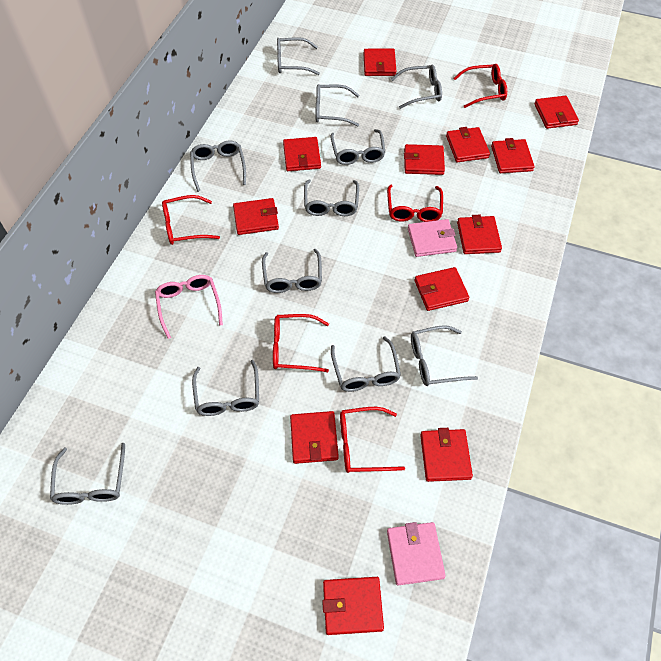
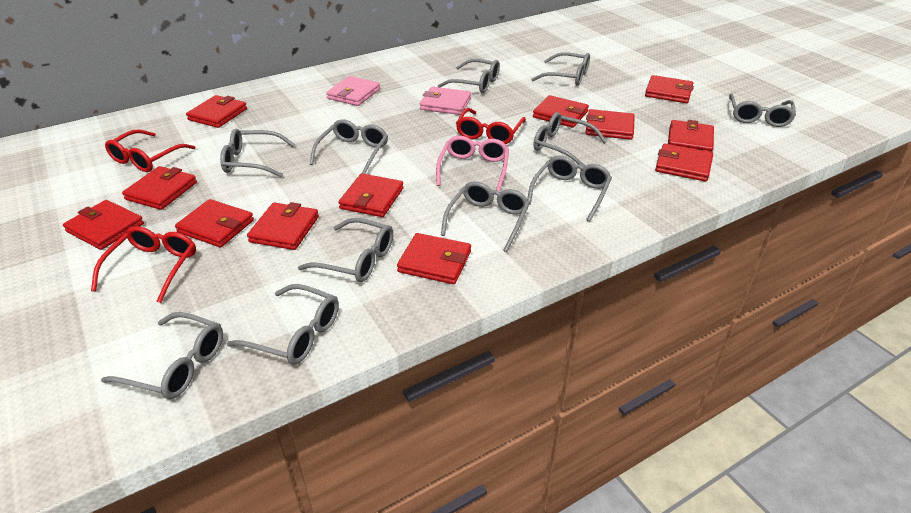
red glasses: [162,195,220,245] [273,314,329,372] [340,407,405,473] [387,184,443,222] [454,64,507,108] = 5 -> [91,226,196,303] [105,130,195,172] [456,108,526,144] = 3

